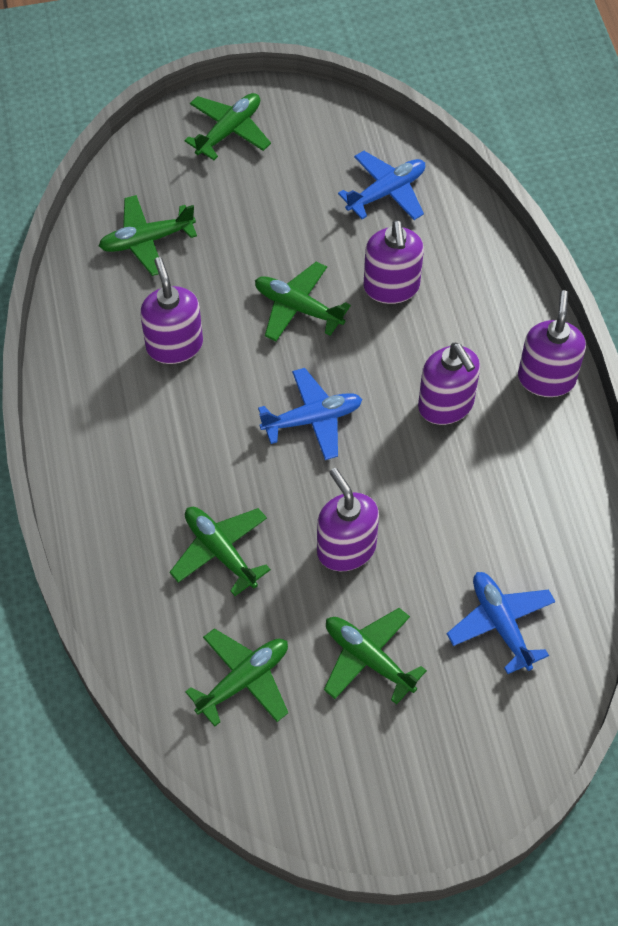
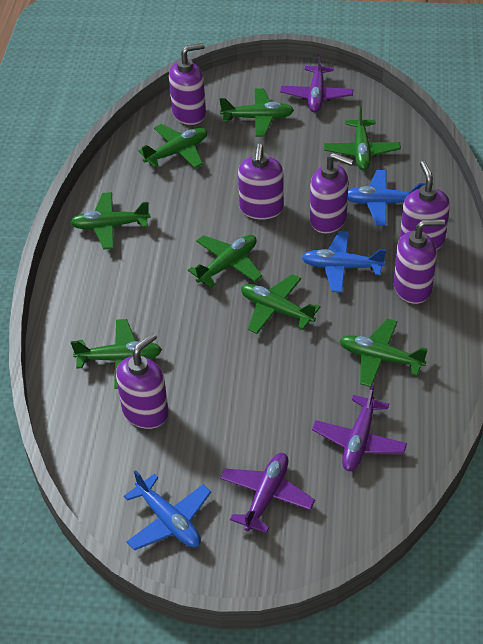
green plane: [99,195,197,276] [170,507,271,596] [184,93,271,160] [185,628,288,726] [255,261,351,341] [324,608,427,705] = 6 -> [70,192,150,250] [71,319,162,389] [138,124,207,168] [188,235,262,288] [219,88,294,137] [241,274,320,334] [324,106,401,170] [340,319,428,387] = 8
purple plane: none = 0 -> [220,453,315,533] [280,53,353,113] [312,384,407,471] = 3
purple soap dispenser: [140,257,203,364] [317,468,379,571] [364,220,424,304] [418,343,480,425] [518,290,586,397] = 5 -> [116,333,169,429] [169,43,206,125] [238,144,284,219] [310,153,354,233] [394,219,445,304] [400,161,450,250] = 6

